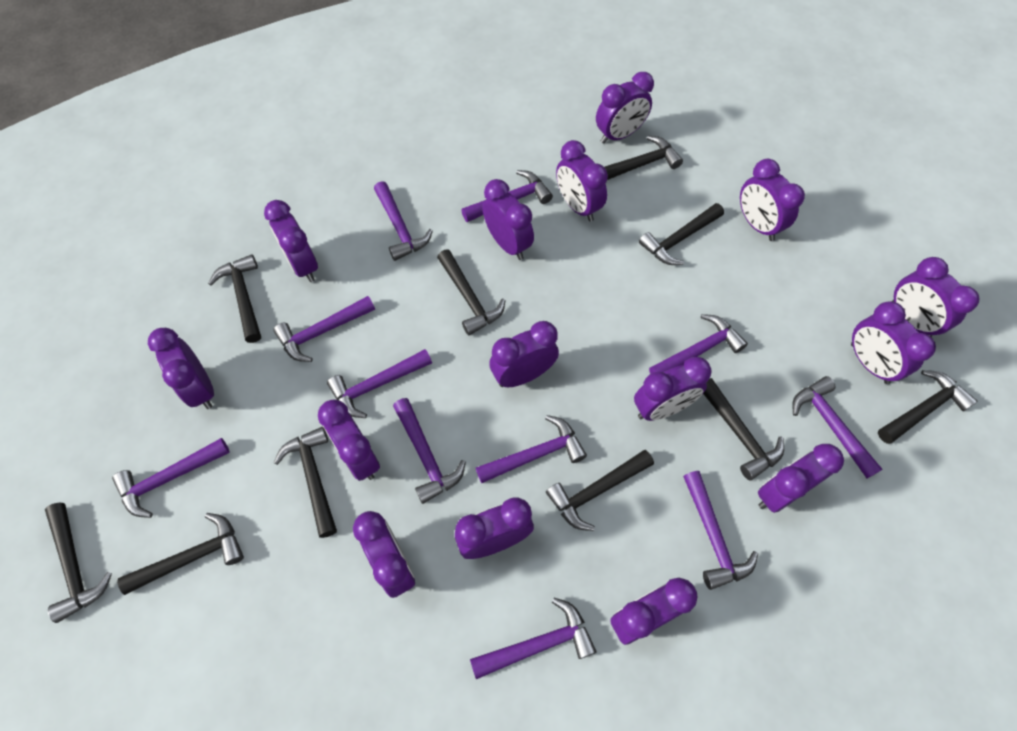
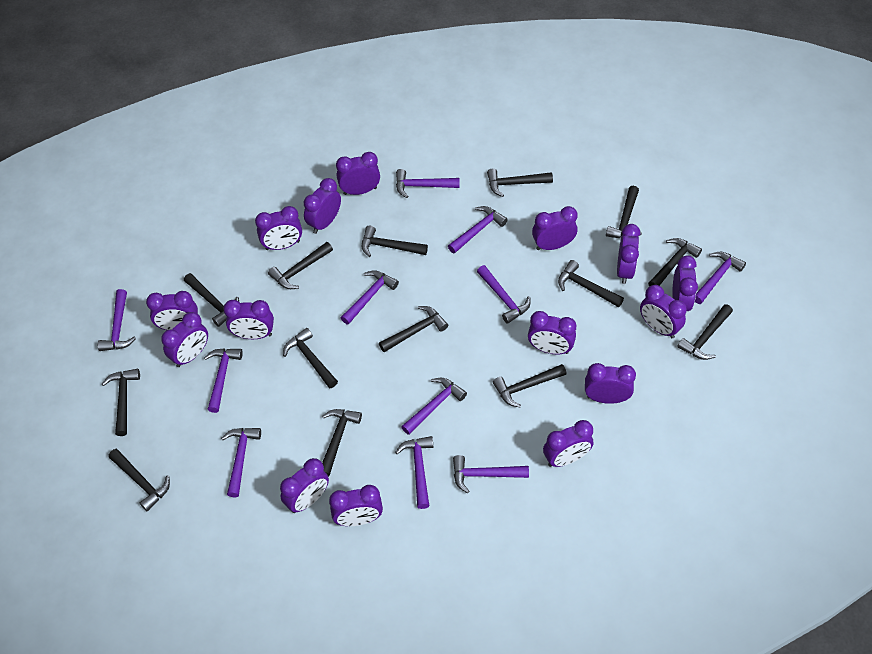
black hammer: [45,502,112,623] [117,513,244,595] [208,254,261,343] [274,427,337,538] [437,250,505,335] [546,450,654,531] [604,136,683,180] [639,203,724,265] [703,378,784,480] [878,370,978,444] = 10 -> [102,369,140,436] [108,449,170,511] [184,273,239,327] [268,242,333,289] [283,328,338,388] [322,409,362,476] [362,226,428,257] [379,306,448,352] [487,169,553,197] [493,364,567,407] [558,260,624,307] [606,186,642,238] [648,238,702,286] [677,304,733,360] = 14

